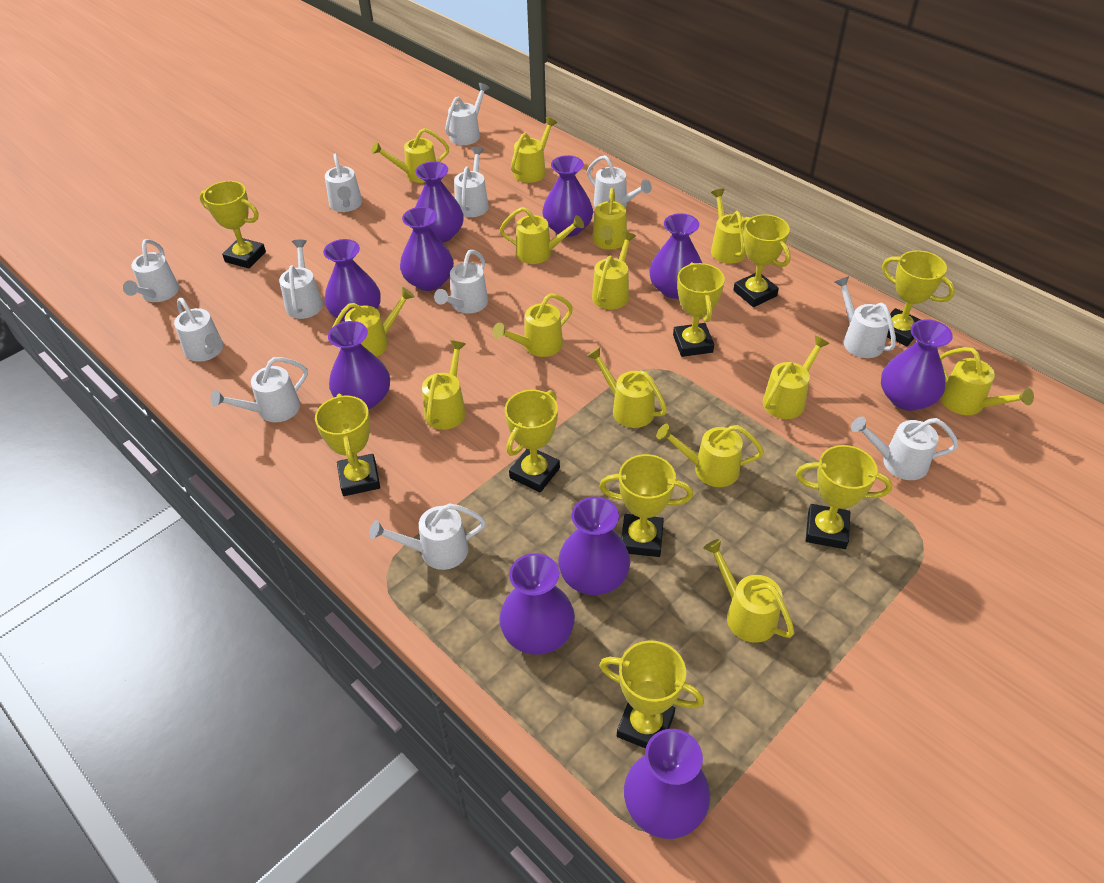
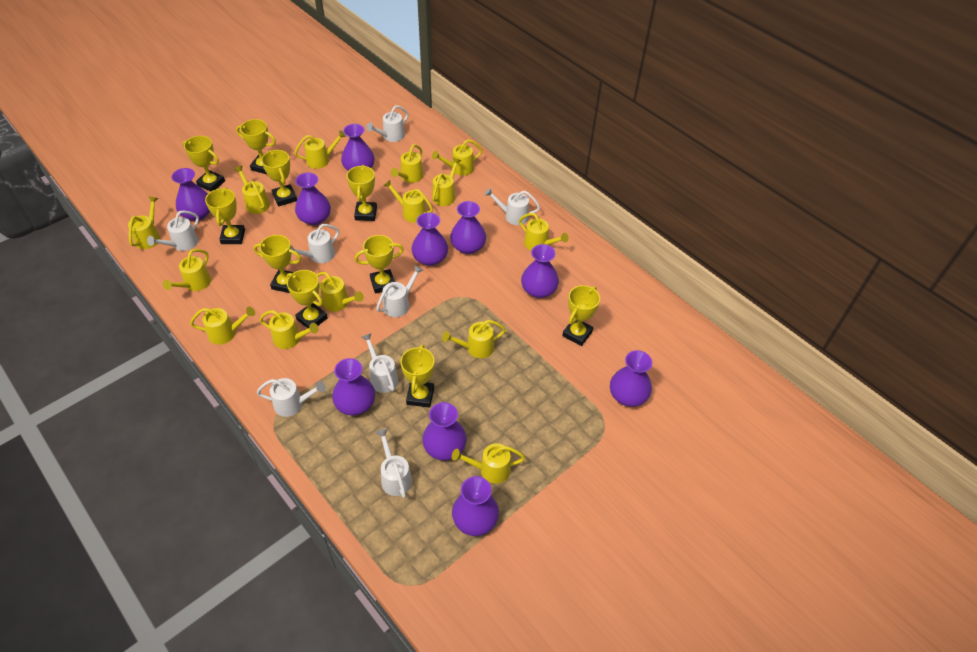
white watering can: [123,239,179,302] [174,298,224,362] [211,357,308,422] [279,240,323,319] [325,153,362,212] [369,503,486,570] [434,250,488,314] [445,83,490,145] [454,147,489,217] [587,155,652,208] [835,276,896,358] [851,416,959,480] = 12 -> [147,210,199,251] [256,378,326,417] [291,224,339,263] [362,333,398,393] [366,105,408,142] [376,265,423,317] [376,429,412,498] [484,188,540,225] = 8
yellow trophy: [199,181,266,268] [315,394,380,496] [505,390,560,492] [599,454,693,557] [599,640,704,748] [673,262,725,357] [733,214,791,307] [796,445,892,549] [882,250,955,346] = 9 -> [183,136,225,192] [205,187,245,244] [236,119,276,174] [254,235,301,293] [261,150,297,206] [287,270,328,328] [347,165,377,221] [355,235,404,294] [400,344,435,408] [562,285,600,346] = 10

